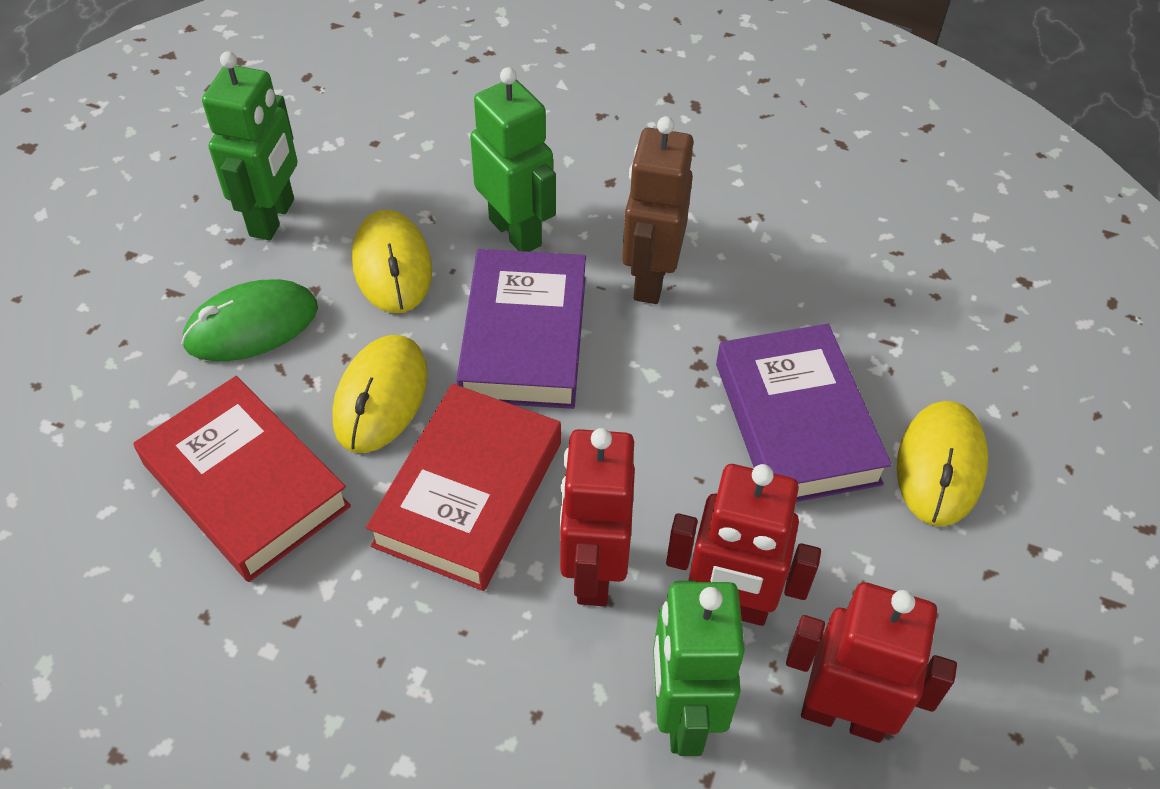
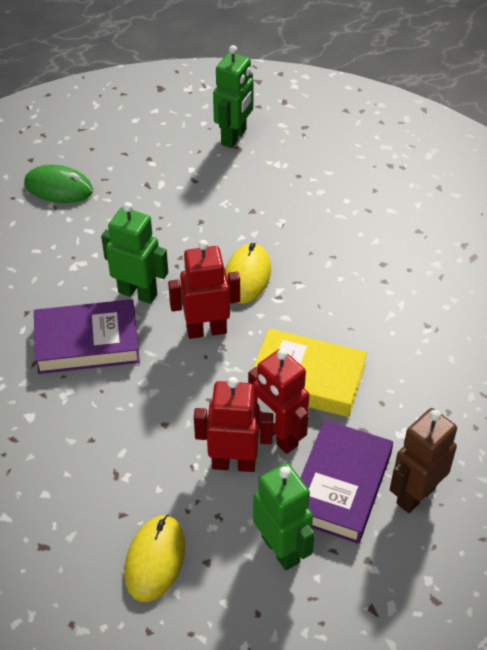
red book: [133,376,351,582] [366,384,561,591] = 2 -> none = 0
yellow book: none = 0 -> [253,328,367,417] = 1
yellow mouse: [333,335,428,453] [352,210,432,313] [897,401,988,526] = 3 -> [124,515,185,602] [225,243,271,304] = 2

